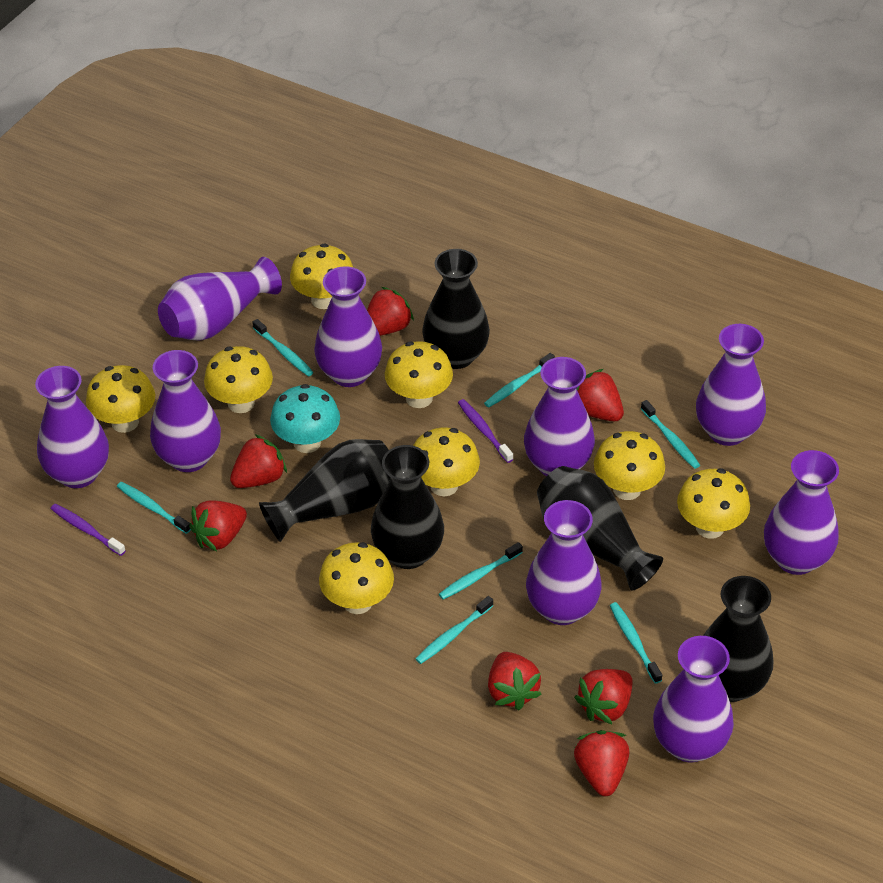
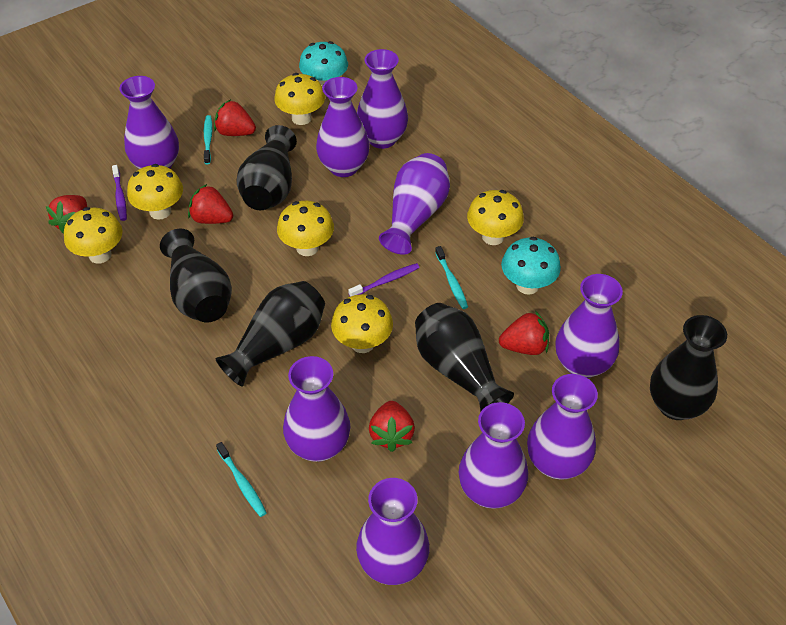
red strawberry: [189,500,247,551] [230,434,287,488] [367,287,414,336] [488,652,542,710] [574,669,633,724] [574,730,630,796] [576,369,624,421] = 7 -> [46,195,87,234] [188,184,233,224] [214,99,256,136] [369,401,415,452] [499,311,549,355] = 5
turquoise mushroom: [270,384,340,453] = 1 -> [299,41,348,87] [501,237,561,295] = 2
turquoise toothbrush: [117,481,191,534] [252,319,314,376] [416,596,493,664] [439,542,523,600] [484,353,555,407] [610,602,662,684] [641,400,700,469] = 7 -> [204,115,212,164] [216,442,267,517] [435,246,468,309] = 3
yellow mushroom: [86,365,155,433] [204,346,273,413] [290,244,353,309] [319,542,394,614] [385,341,453,408] [413,427,480,497] [594,431,665,500] [677,469,750,539] = 8 -> [64,207,123,264] [127,164,183,220] [274,73,325,125] [277,201,334,256] [331,294,393,353] [467,190,524,245] = 6

